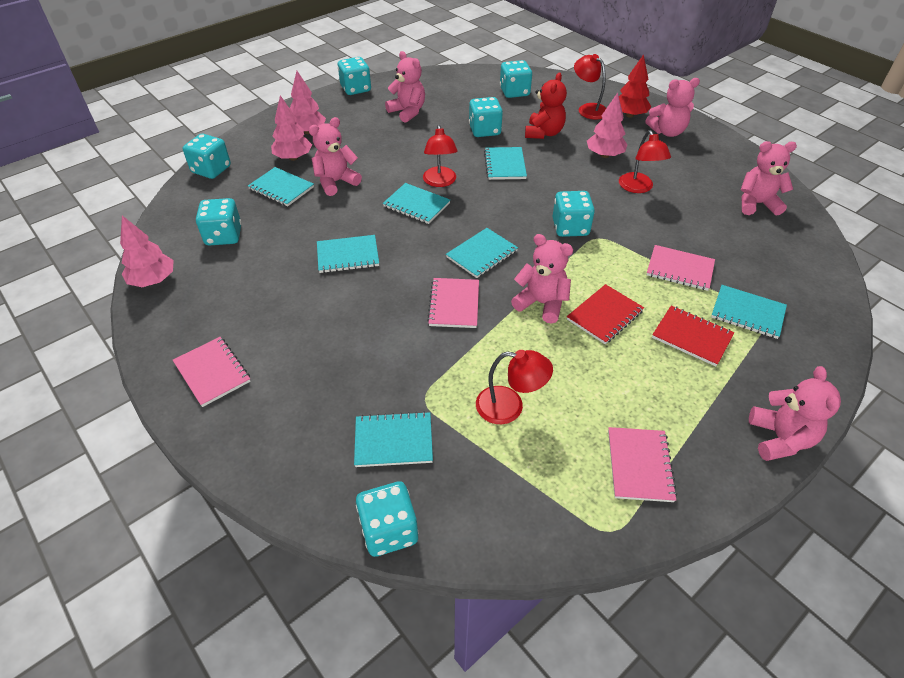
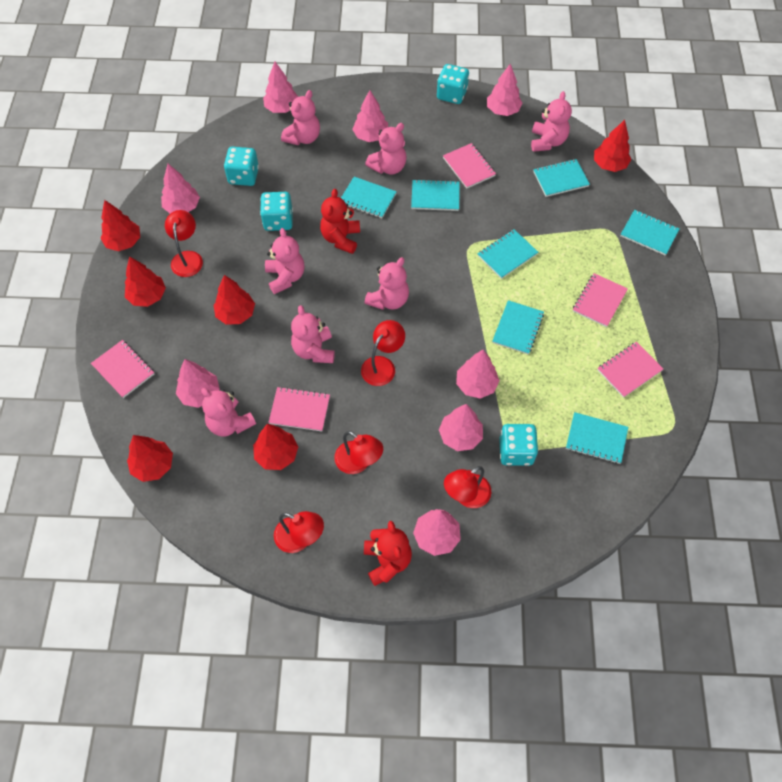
pink notebook: [173,337,251,407] [427,278,479,328] [608,427,677,502] [647,245,715,291] = 4 -> [91,340,154,398] [268,387,330,431] [443,143,496,189] [573,273,628,327] [597,342,663,398] = 5
pink teddy bear: [309,117,362,196] [385,51,425,123] [511,234,573,324] [646,78,700,137] [741,141,797,216] [749,366,841,461] = 6 -> [201,388,256,437] [265,228,305,294] [281,90,320,145] [291,305,335,363] [364,257,409,310] [365,123,407,175] [531,91,572,152] = 7
pink tree: [120,215,174,287] [271,95,312,161] [290,71,326,134] [587,93,628,158] = 4 -> [161,164,200,213] [176,359,220,408] [263,62,298,113] [352,90,388,142] [413,509,461,556] [439,404,483,451] [456,350,500,399] [487,63,522,116] = 8
red lamp: [423,125,457,187] [476,350,553,424] [574,54,606,119] [619,130,671,193] = 4 -> [165,210,203,277] [274,511,324,553] [334,431,383,474] [361,320,405,386] [444,466,491,508] = 5
red notebook: [567,284,644,344] [652,306,734,366] = 2 -> none = 0
red teddy bear: [525,72,567,139] = 1 -> [320,189,360,254] [364,521,412,586] = 2
red tree: [619,54,651,118] = 1 -> [100,200,140,251] [125,256,166,307] [127,435,173,482] [214,275,255,325] [253,424,298,470] [594,120,631,172] = 6
turquoise dice: [183,134,231,179] [196,198,242,246] [338,57,371,95] [356,481,418,557] [469,97,503,137] [500,60,532,98] [552,191,595,237] = 7 -> [224,147,259,186] [260,192,293,231] [437,64,469,104] [499,424,538,466] = 4

